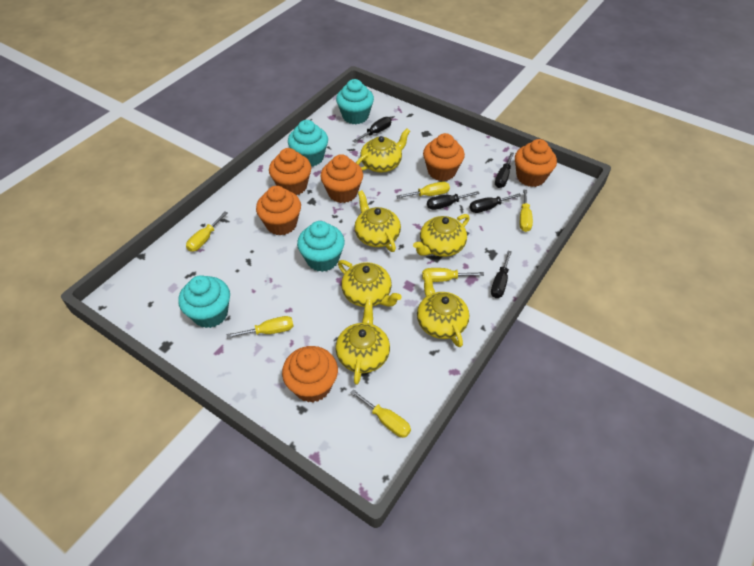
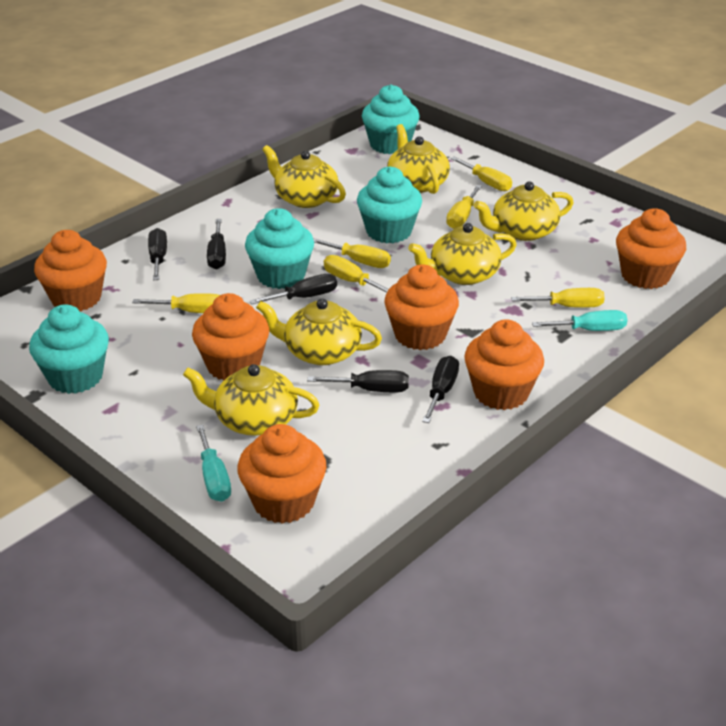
turquoise screwdriver: none = 0 -> [196,424,231,502] [532,310,627,331] = 2

